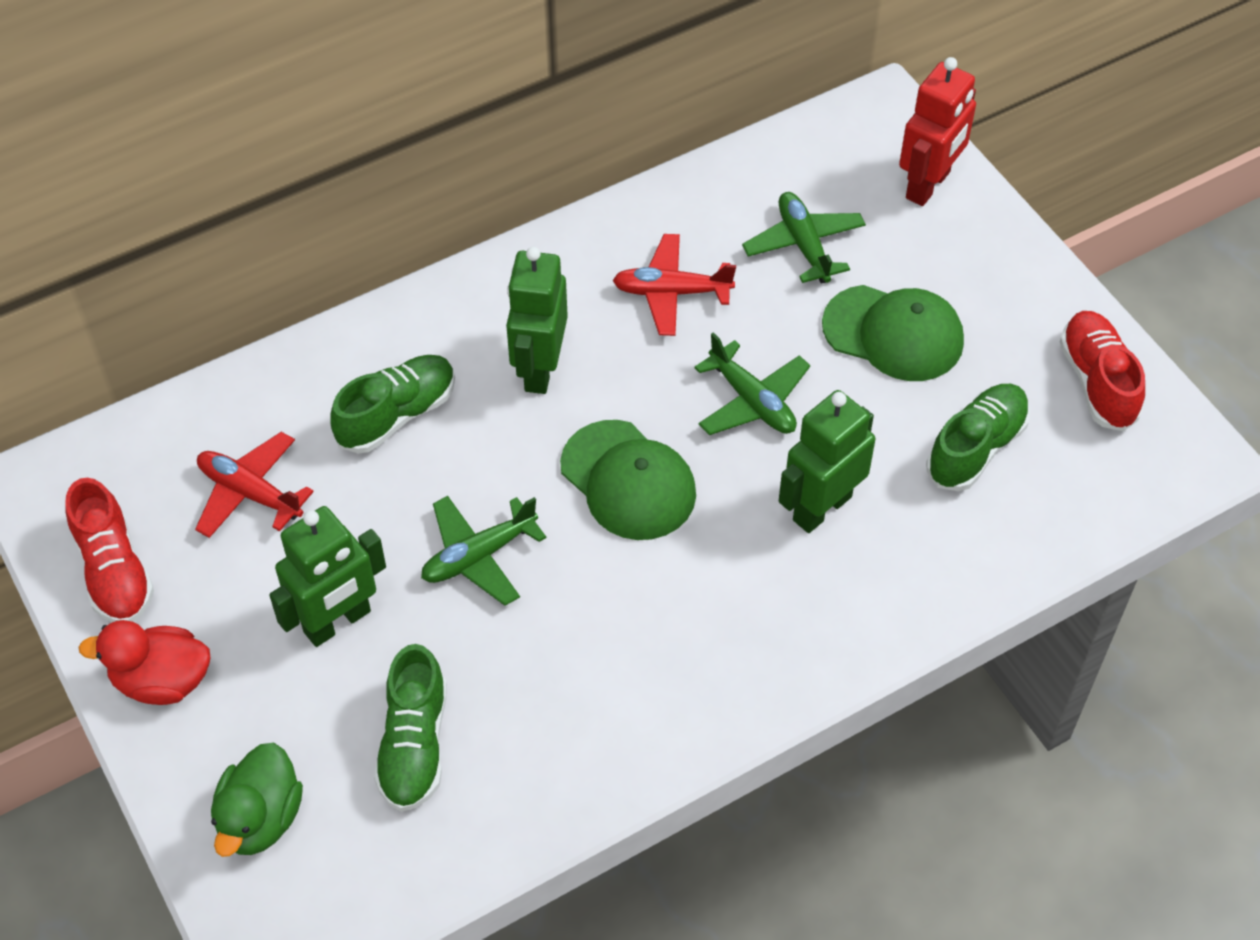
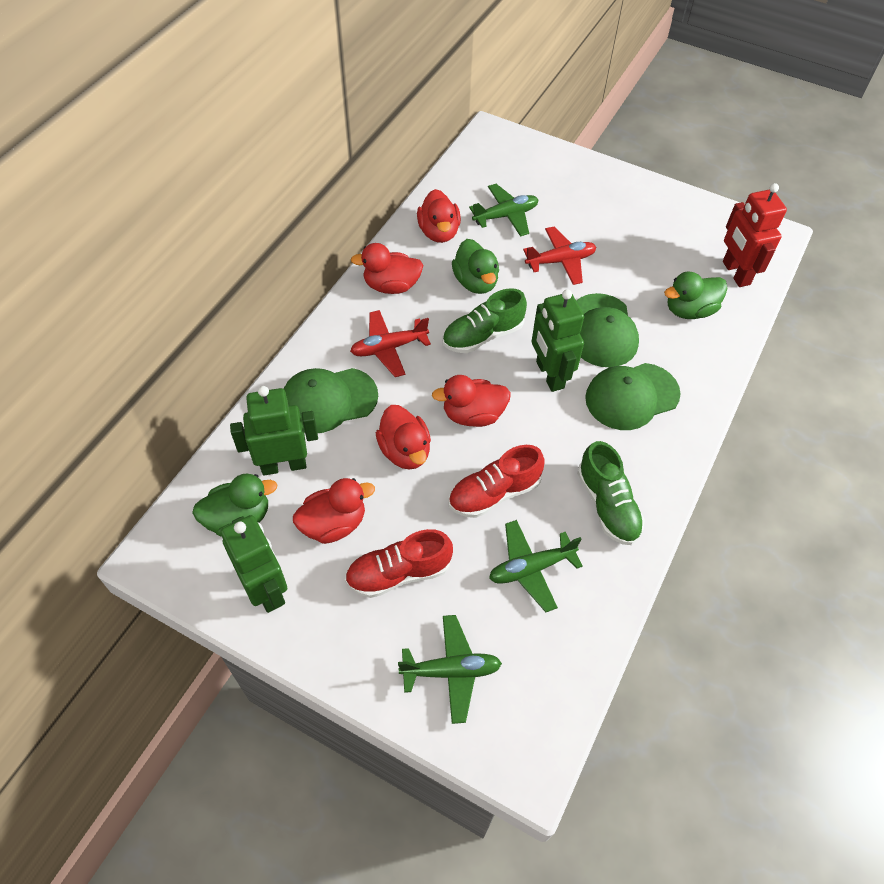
green cap: [560,420,696,540] [822,285,964,381] = 2 -> [284,368,378,433] [576,293,639,367] [585,363,681,430] = 3
green duck: [211,743,303,857] = 1 -> [192,473,278,537] [452,239,499,294] [664,272,728,319] = 3
green shoe: [330,355,455,453] [374,644,447,812] [926,384,1030,491] = 3 -> [443,288,527,353] [577,441,645,545] = 2
red duck: [79,620,210,705] = 1 -> [293,478,375,544] [351,243,424,294] [376,405,431,470] [417,189,461,243] [432,375,511,427] = 5

